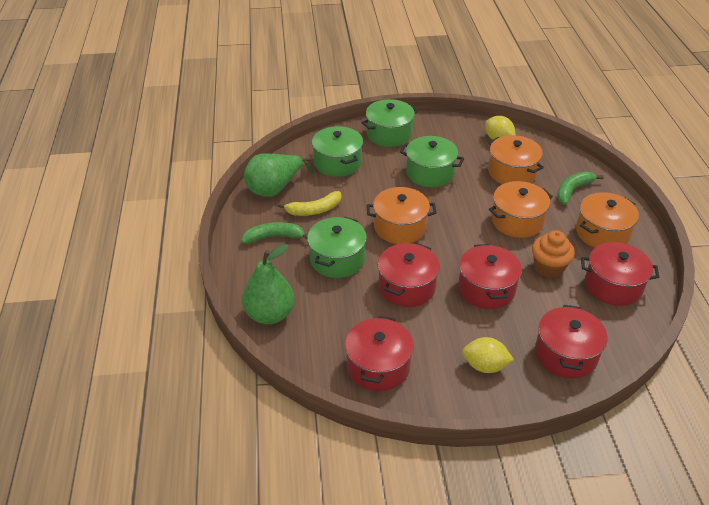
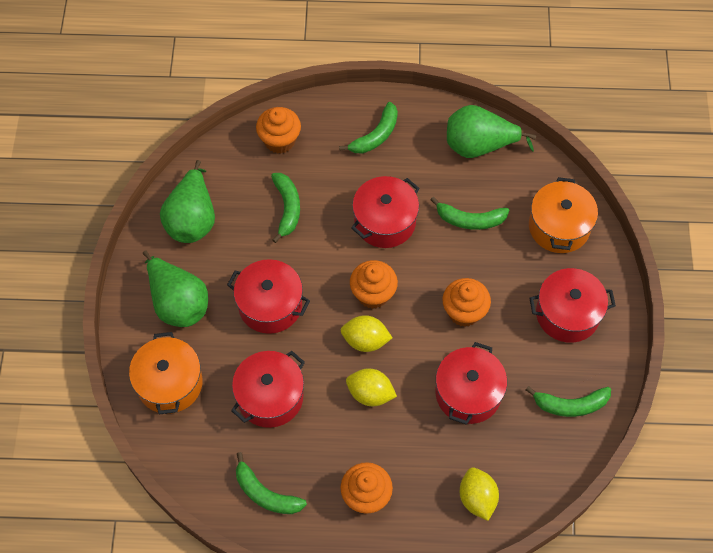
green banana: [241,222,308,244] [557,172,604,205] = 2 -> [236,452,307,514] [271,173,300,243] [339,102,398,153] [430,197,509,230] [526,386,611,417] = 5
green pear: [242,244,295,324] [244,153,314,197] = 2 -> [143,250,208,327] [160,160,215,243] [447,105,536,158] = 3
green pot: [307,217,367,278] [312,126,363,177] [361,99,418,147] [400,136,464,187] = 4 -> none = 0
orange cupcake: [532,230,575,278] = 1 -> [256,107,301,154] [340,462,393,514] [350,260,398,309] [442,278,491,327] = 4
orange pot: [367,187,436,244] [488,135,544,184] [489,181,553,238] [576,192,639,248] = 4 -> [129,332,203,414] [529,177,598,253] = 2
yellow banana: [277,191,341,216] = 1 -> none = 0
yellow lemon: [462,337,514,373] [485,116,516,140] = 2 -> [341,315,392,352] [346,369,397,406] [460,467,499,521] = 3

